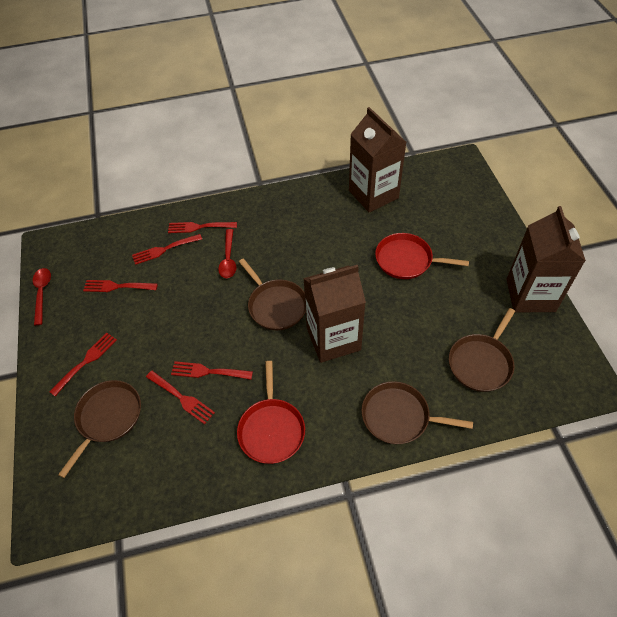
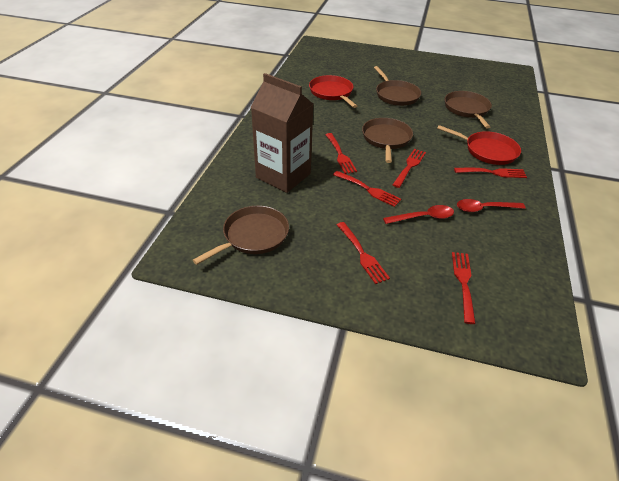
brown carton: [303,265,366,363] [349,107,406,213] [506,206,586,312] = 3 -> [251,73,313,193] = 1

